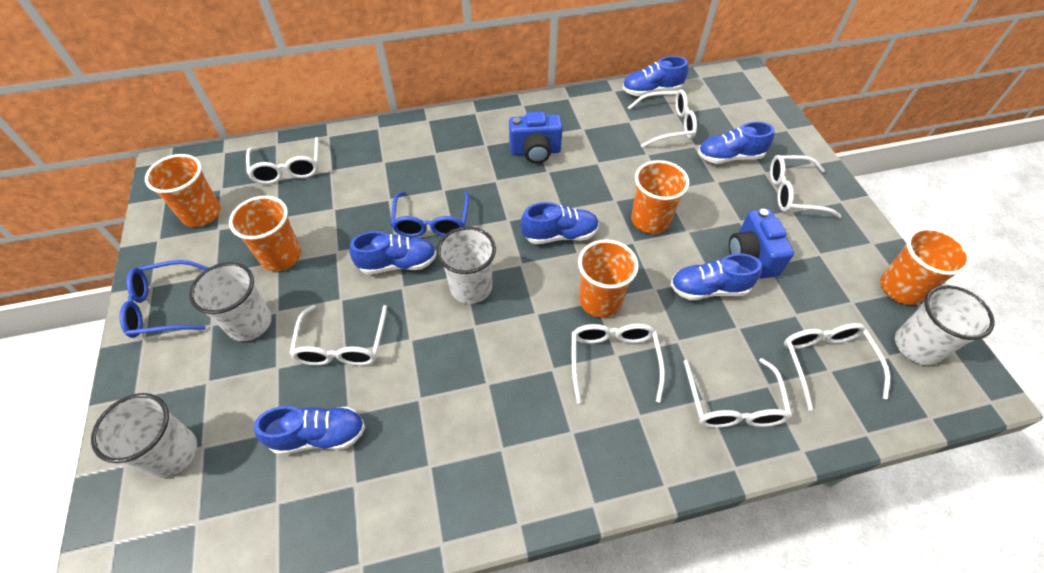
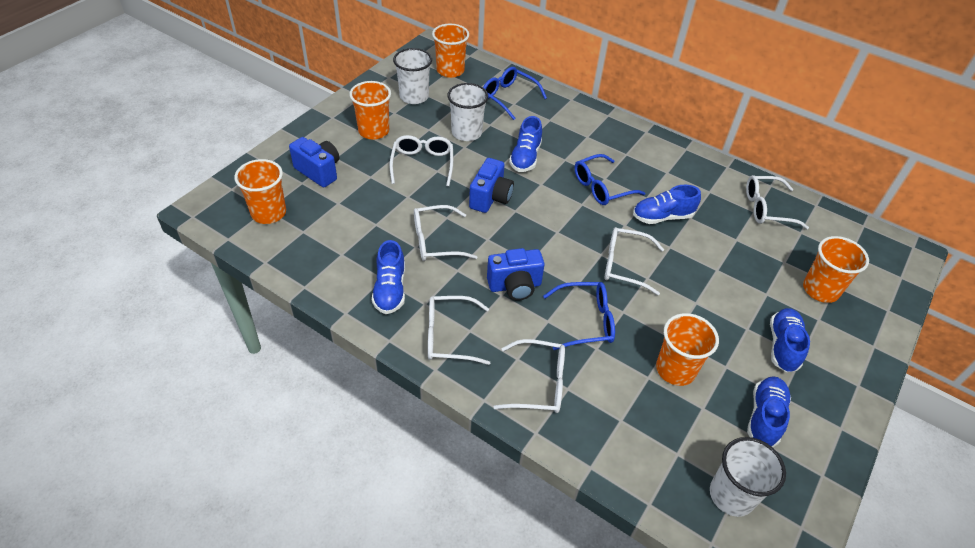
blue camera: [509,112,563,163] [729,209,794,279] = 2 -> [289,137,339,188] [469,158,514,213] [487,248,545,301] = 3
blue glasses: [119,260,209,338] [391,191,469,237] = 2 -> [483,67,547,120] [543,282,615,350] [575,154,645,205] = 3
blue shoe: [254,406,365,455] [349,231,437,274] [521,202,599,244] [622,56,688,96] [670,253,762,300] [698,122,775,164] = 6 -> [372,240,405,314] [509,116,542,172] [633,185,701,224] [747,376,791,447] [770,308,810,372] = 5
white cup: [91,393,197,478] [189,262,272,341] [437,227,496,304] [895,285,995,365] = 4 -> [393,48,432,104] [447,83,488,141] [710,437,786,517] = 3
white glasses: [246,137,319,184] [289,305,387,366] [572,324,665,403] [628,89,697,148] [683,358,792,428] [770,155,842,218] [784,323,890,411] = 7 -> [390,135,453,186] [414,205,477,261] [428,296,490,365] [493,339,565,413] [605,227,664,296] [746,175,809,230] = 6

